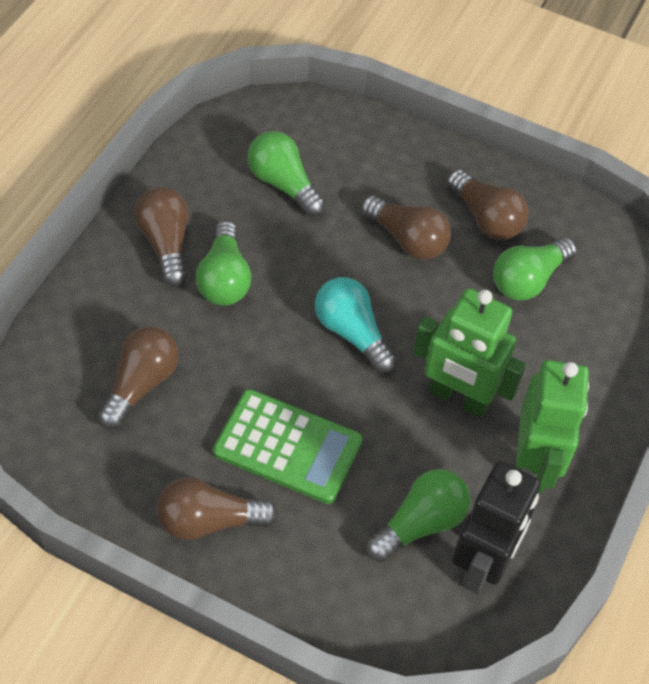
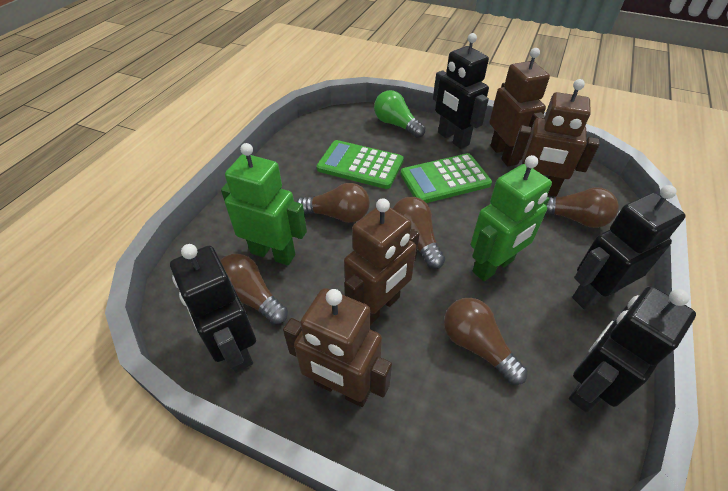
black robot: [452,461,541,595] = 1 -> [170,244,256,373] [433,33,489,149] [569,286,696,413] [572,185,686,310] = 4
brown robot: none = 0 -> [283,288,392,407] [344,198,420,325] [489,48,550,167] [511,79,600,197] = 4
green calculator: [213,389,363,504] = 1 -> [317,140,404,189] [400,153,492,203] = 2
green light bulb: [196,221,251,306] [247,131,325,217] [366,469,470,562] [493,237,577,300] = 4 -> [374,90,426,138] = 1
turquoise light bulb: [315,277,396,373] = 1 -> none = 0

